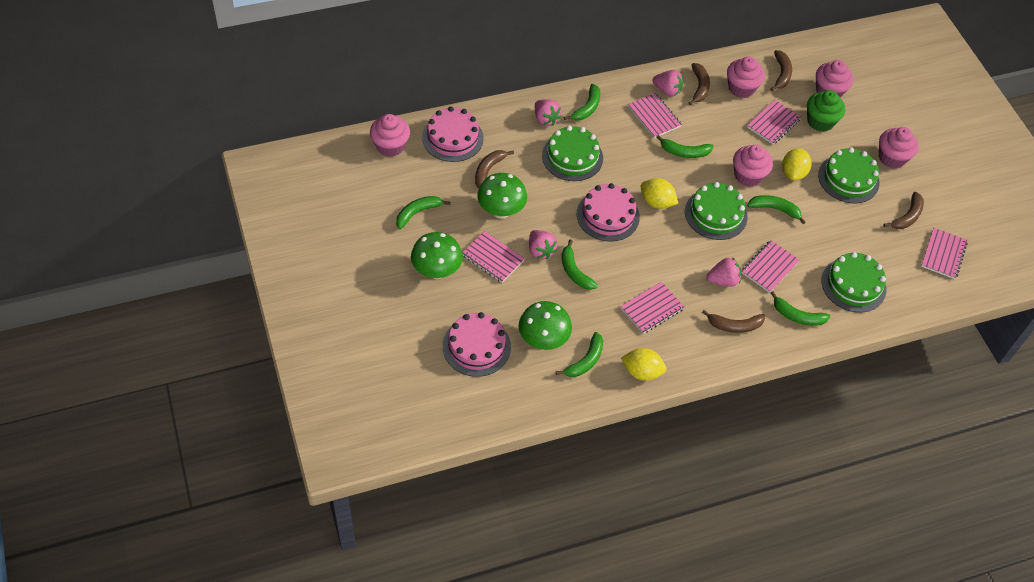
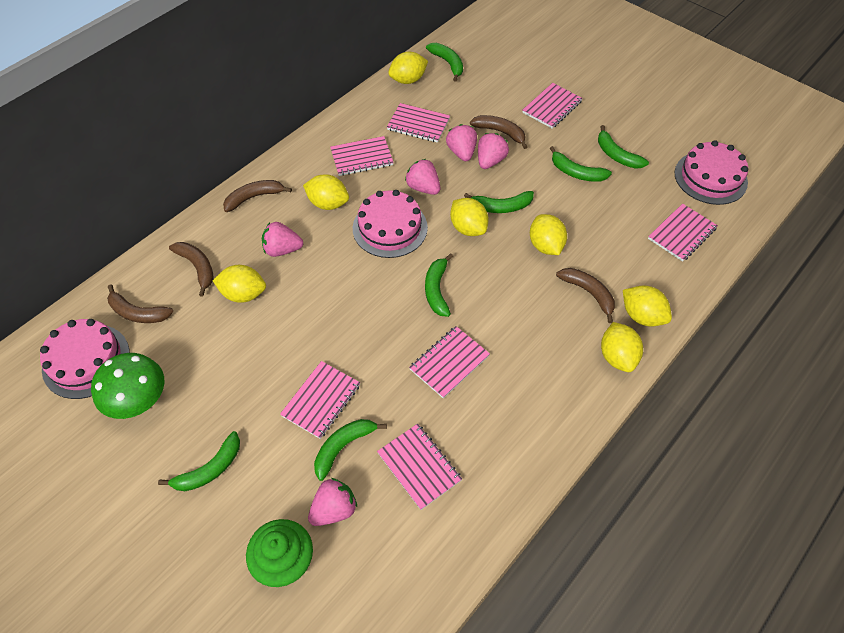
green cake: [542,126,603,181] [685,182,747,240] [818,147,880,203] [822,252,886,313] = 4 -> none = 0
green mushroom: [411,232,463,279] [477,173,527,219] [519,301,572,350] = 3 -> [91,353,164,419] = 1
pink cupcake: [370,114,410,157] [727,57,765,98] [733,145,773,187] [816,60,854,98] [879,127,919,169] = 5 -> none = 0
pink notebook: [462,231,525,283] [621,282,684,334] [628,93,682,138] [741,240,800,293] [747,100,801,144] [921,228,968,279] = 6 -> [280,361,360,439] [330,136,394,176] [377,424,462,510] [387,103,450,143] [409,326,490,398] [522,83,583,129] [648,203,718,262] = 7
pink strawberry: [529,230,557,259] [535,99,562,126] [653,70,683,97] [707,258,741,287] = 4 -> [262,222,303,257] [308,478,357,526] [405,159,440,195] [446,124,477,161] [478,133,509,169] = 5
yellow lemon: [621,348,666,381] [641,178,678,209] [782,148,812,180] = 3 -> [212,265,266,303] [303,174,349,210] [388,52,428,84] [450,198,488,236] [530,214,567,255] [601,322,643,372] [623,285,672,327] = 7

